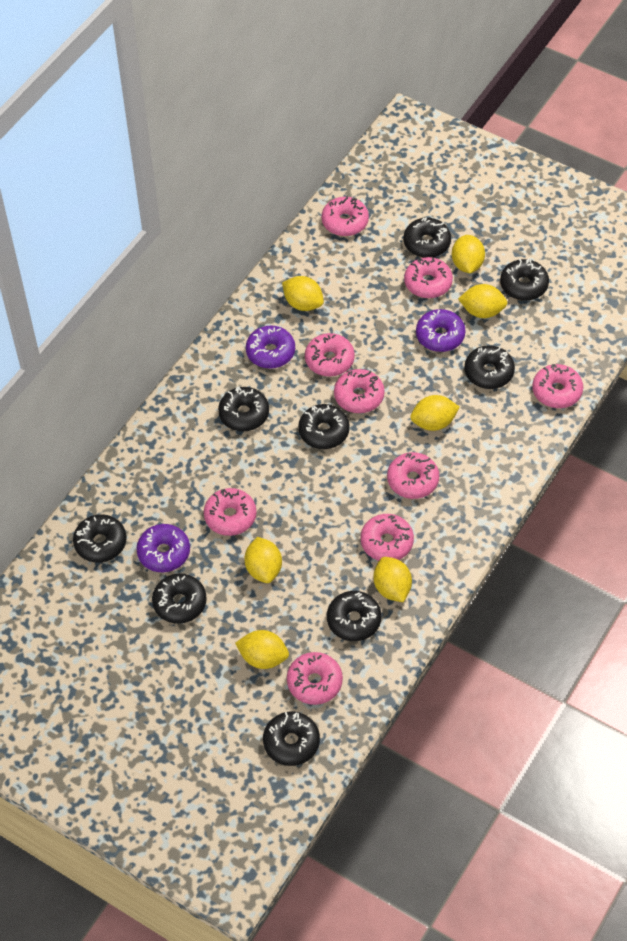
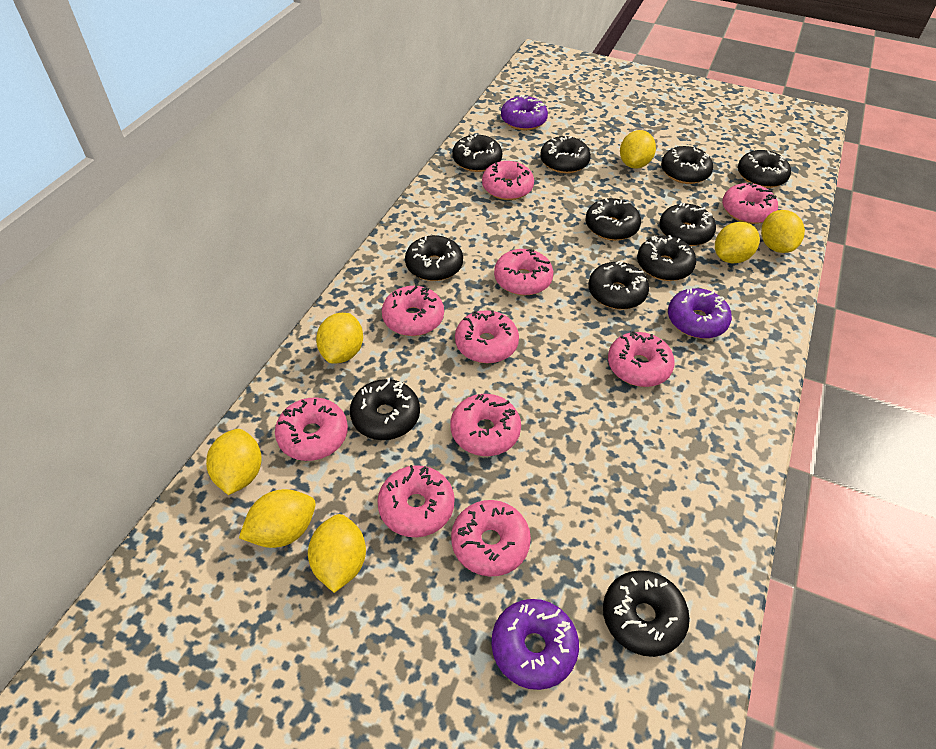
black donut: [73,514,127,563] [152,573,207,624] [218,387,269,431] [263,712,320,766] [298,404,350,449] [327,591,381,641] [403,218,451,257] [464,345,515,389] [500,259,549,301] = 9 -> [350,378,420,440] [405,235,463,281] [452,134,502,172] [540,136,591,174] [585,198,641,241] [588,261,649,310] [603,570,690,657] [637,235,696,281] [659,203,716,246] [661,146,713,184] [738,150,791,188] = 11
pink donut: [204,488,256,536] [287,652,343,705] [305,333,355,377] [322,195,369,236] [334,369,385,413] [361,514,414,561] [387,452,439,499] [404,257,453,298] [532,364,583,408] = 9 -> [275,397,348,461] [377,465,455,537] [382,284,444,336] [451,394,521,456] [451,500,531,577] [455,310,519,363] [482,161,534,200] [494,249,553,296] [608,331,675,387] [722,182,778,224] = 10

